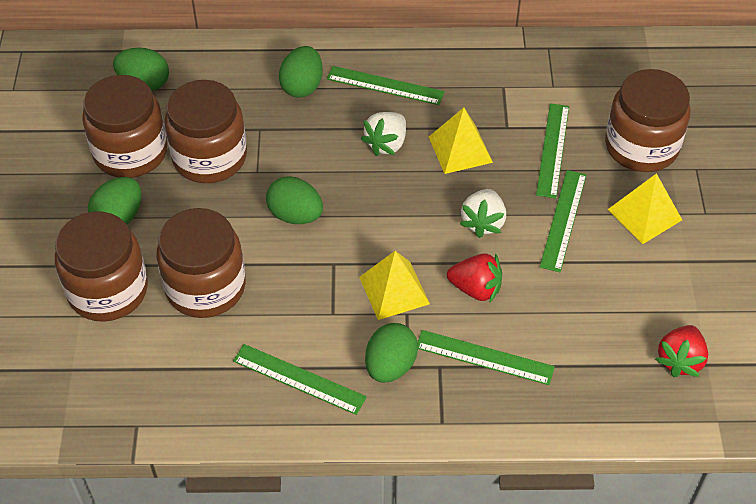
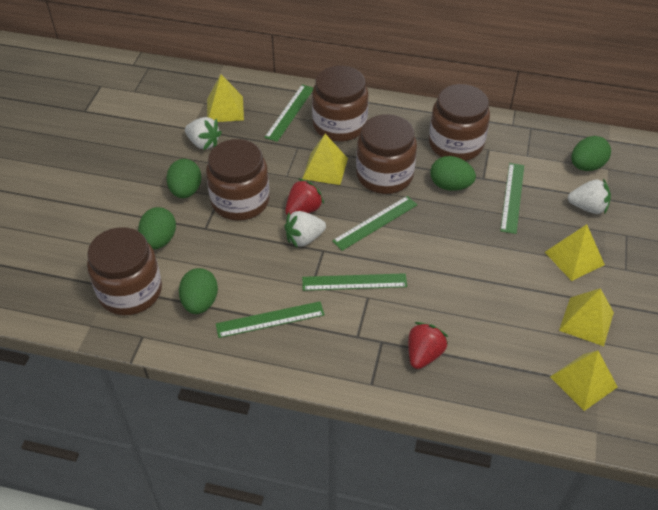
white strawberry: [361,112,406,156] [460,189,506,238] = 2 -> [185,117,222,150] [285,211,326,247] [568,179,611,214] = 3
yellow pyramid: [359,251,430,320] [429,107,493,174] [608,173,682,244] = 3 -> [207,74,244,122] [302,134,348,185] [545,224,605,281] [550,350,618,411] [559,288,614,346] = 5

